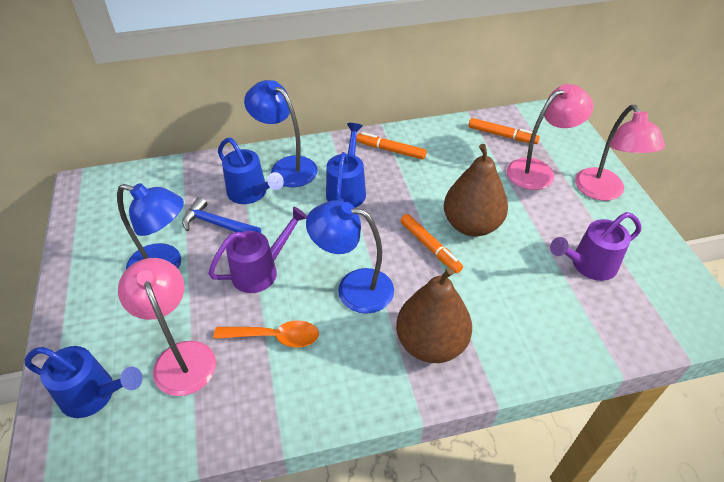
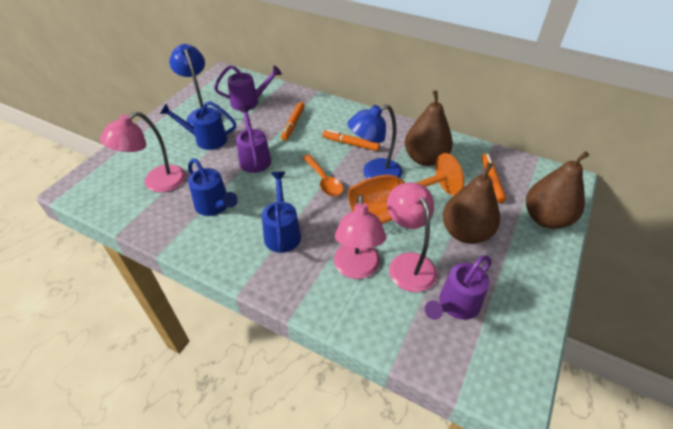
blue hammer: [182,197,261,233] = 1 -> none = 0
blue lamp: [117,183,184,270] [244,80,318,187] [306,200,394,314] = 3 -> [169,44,222,126] [348,104,402,179] = 2
brown pear: [396,268,472,363] [444,144,508,237] = 2 -> [405,90,453,166] [443,163,500,244] [526,151,589,229] = 3
orange goblet: none = 0 -> [348,153,464,224] = 1
purple watering can: [208,207,307,293] [550,212,641,281] = 2 -> [214,65,282,111] [236,105,271,173] [425,255,492,320] = 3

